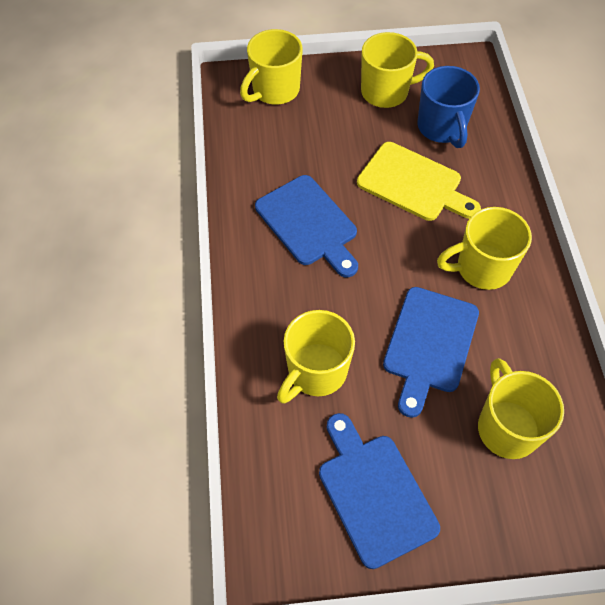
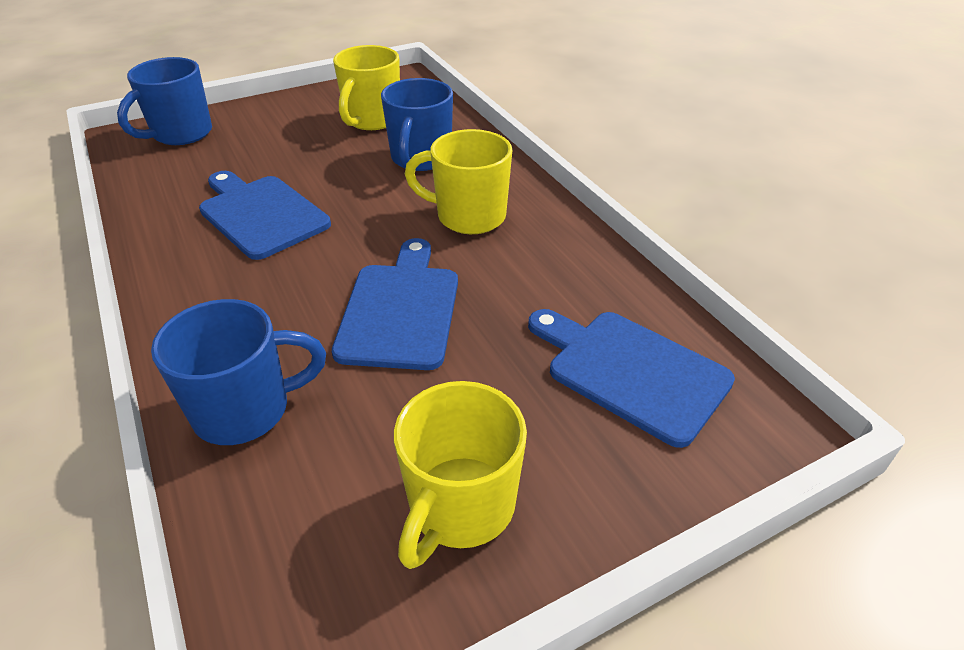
blue mug: [418,66,480,148] = 1 -> [117,57,212,145] [151,299,326,445] [381,78,453,171] = 3
yellow cutting board: [357,142,481,221] = 1 -> none = 0
yellow mug: [240,29,303,105] [277,310,355,403] [361,32,434,108] [437,207,532,290] [478,358,564,459] = 5 -> [333,45,400,130] [394,381,527,569] [405,129,512,234] = 3

